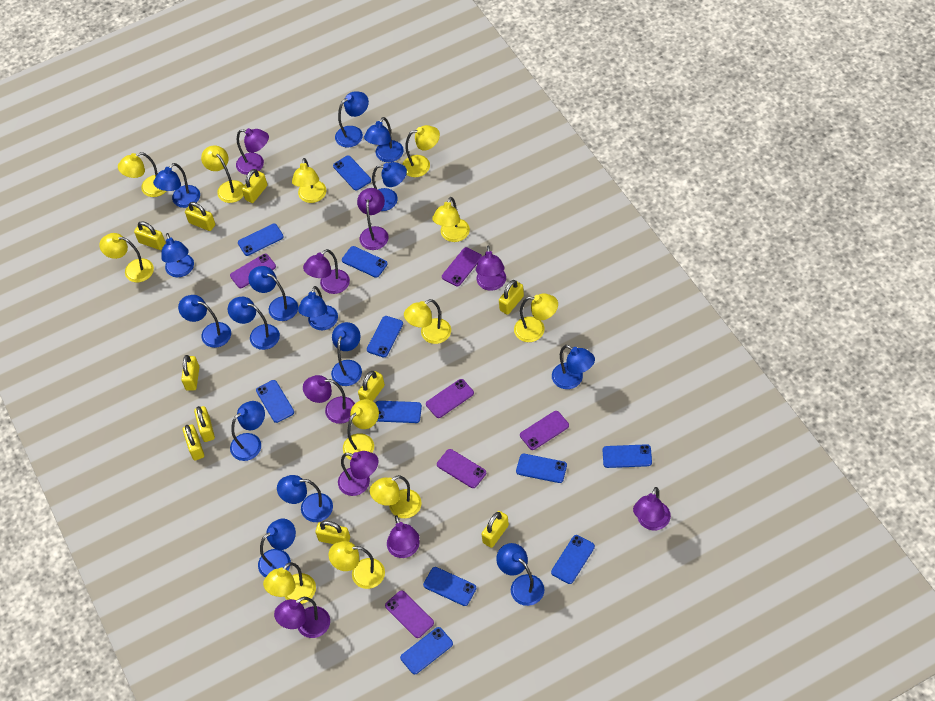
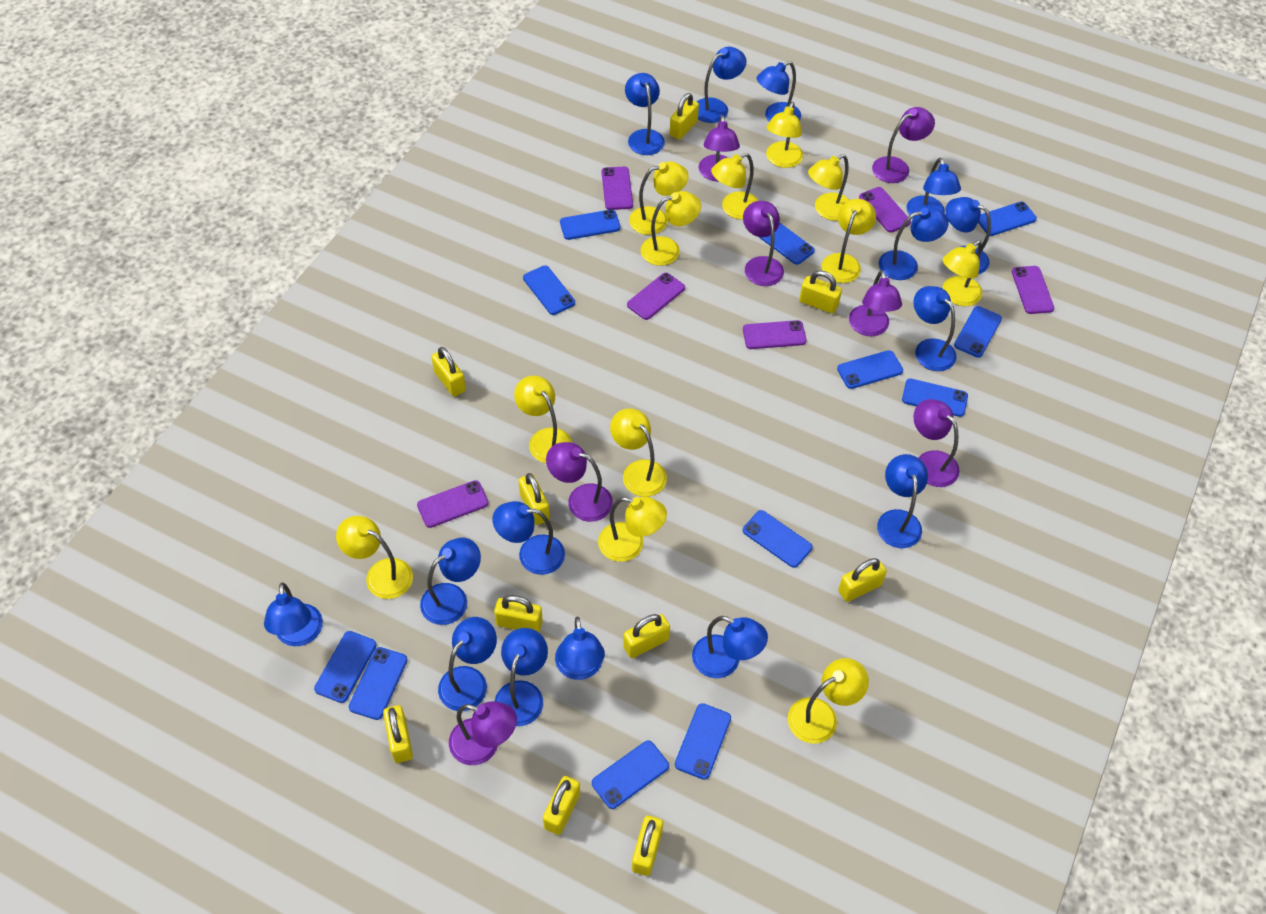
blue phone: [238,223,284,256] [256,380,294,423] [333,156,371,191] [342,246,388,278] [367,316,403,357] [375,401,422,423] [400,627,453,674] [423,567,476,606] [516,454,567,483] [551,535,595,584] [603,444,652,468] = 11 -> [314,631,377,703] [349,647,408,720] [523,265,575,315] [560,210,620,240] [592,741,669,809] [675,703,731,780] [743,510,813,568] [759,223,815,265] [837,350,903,389] [902,379,968,417] [954,306,1002,358] [978,202,1037,236] = 12
purple lamp: [236,128,269,175] [274,597,330,638] [303,249,350,294] [303,375,355,424] [338,451,379,496] [357,188,389,250] [387,515,420,558] [476,245,506,291] [633,487,671,530] = 9 -> [449,701,517,765] [546,442,613,522] [699,115,740,182] [743,201,784,286] [849,270,902,336] [872,107,935,183] [913,399,960,487] = 7

